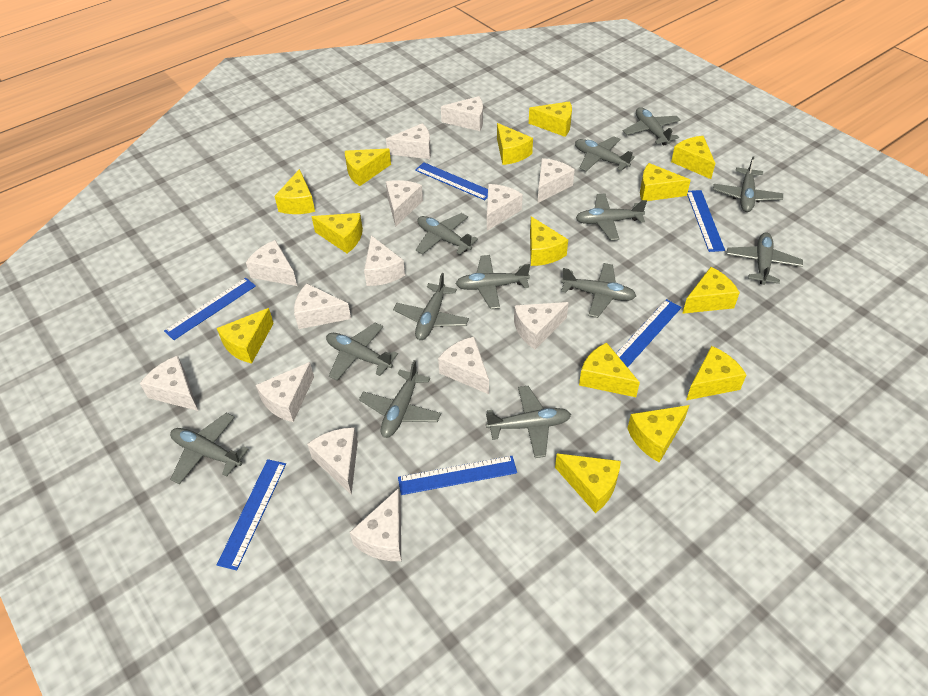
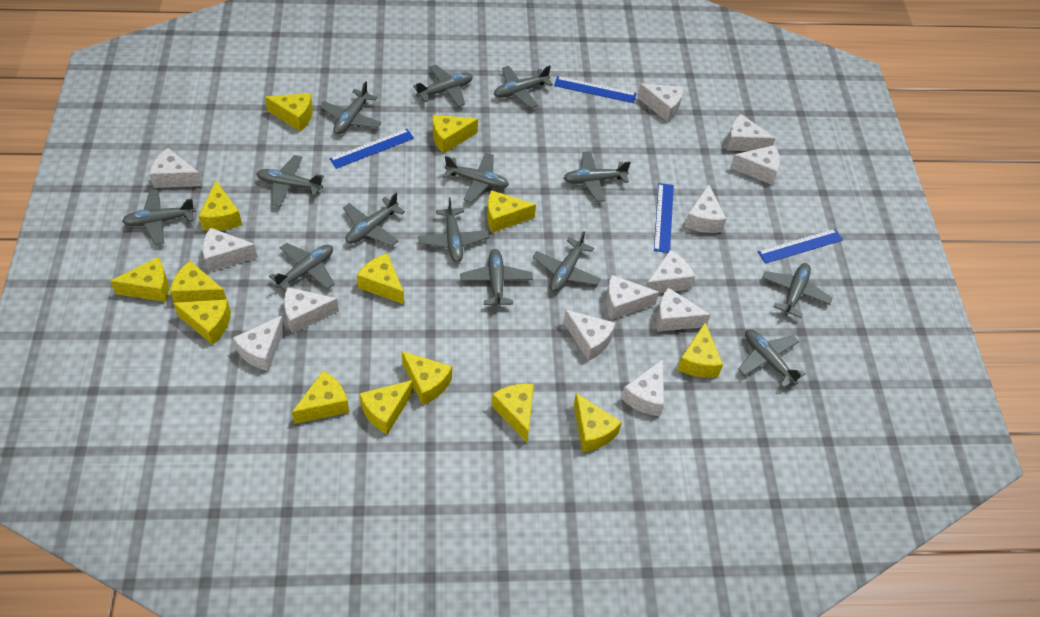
blue ruler: [164,278,256,340] [217,459,286,571] [398,456,517,495] [415,162,488,200] [616,299,682,368] [687,190,725,252] = 6 -> [329,129,414,169] [554,76,637,103] [654,183,674,253] [758,229,843,264] = 4
grey plane: [170,413,248,484] [326,323,398,380] [359,360,441,438] [393,273,469,340] [416,213,478,255] [456,255,530,309] [486,386,571,458] [561,263,636,318] [575,136,635,172] [576,194,647,241] [623,107,681,146] [713,156,783,212] [727,232,803,285] = 13 -> [122,190,196,245] [256,155,324,207] [269,243,335,291] [320,81,381,135] [343,193,405,246] [413,65,473,107] [418,197,489,262] [443,153,509,203] [460,249,533,308] [494,65,553,108] [533,231,601,292] [564,151,631,202] [738,329,806,388] [762,263,832,318] = 14
white cheese: [140,356,198,411] [246,240,297,286] [256,362,314,422] [294,283,351,329] [307,427,358,495] [350,489,401,561] [364,235,405,286] [386,123,431,159] [386,180,423,227] [438,337,489,394] [441,96,483,131] [487,184,523,231] [514,302,569,350] [538,158,575,203] = 14 -> [149,148,203,188] [203,228,257,272] [233,316,285,371] [284,287,339,334] [563,310,616,361] [606,275,659,320] [621,359,664,416] [637,83,683,122] [646,250,695,293] [656,288,711,332] [685,184,726,233] [727,114,776,151] [730,145,780,185] = 13

